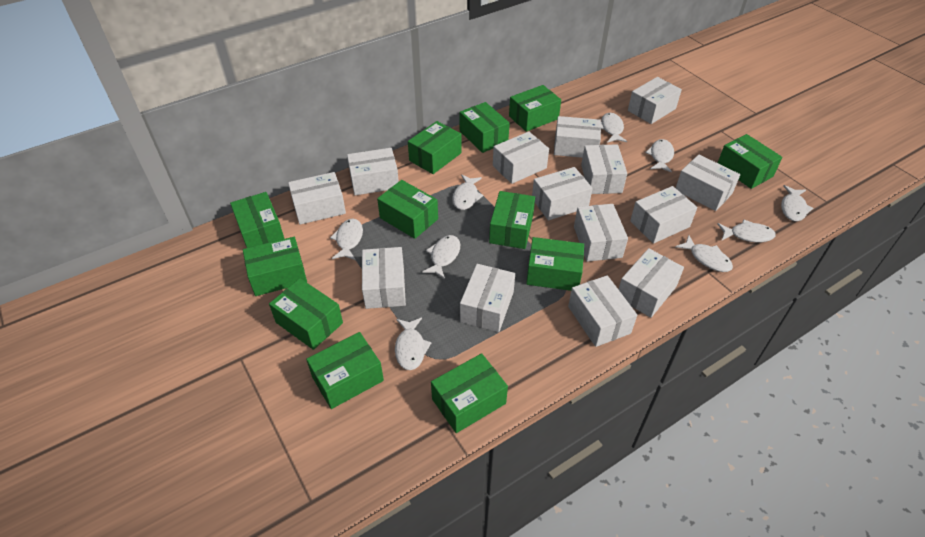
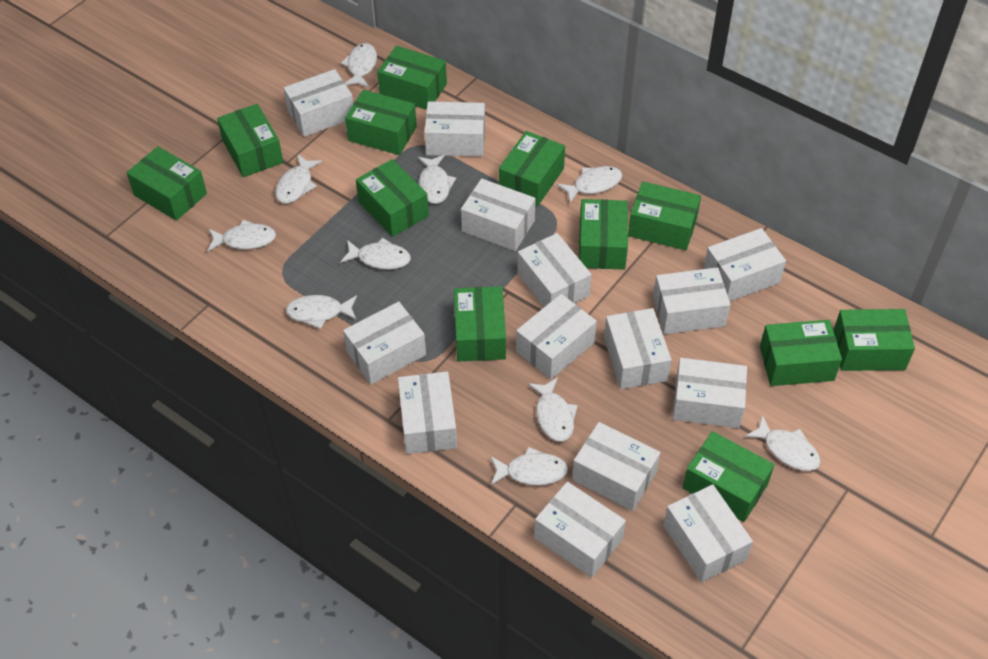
white fish: [330,219,363,260] [395,318,432,370] [422,235,460,279] [452,175,484,210] [601,113,627,143] [645,139,674,173] [676,235,733,272] [717,219,776,242] [781,185,813,221] = 9 -> [207,220,276,251] [275,154,322,204] [286,295,357,329] [340,238,411,270] [341,43,377,88] [418,155,456,204] [490,447,568,486] [528,377,578,441] [557,166,622,203] [744,415,821,471] = 10

